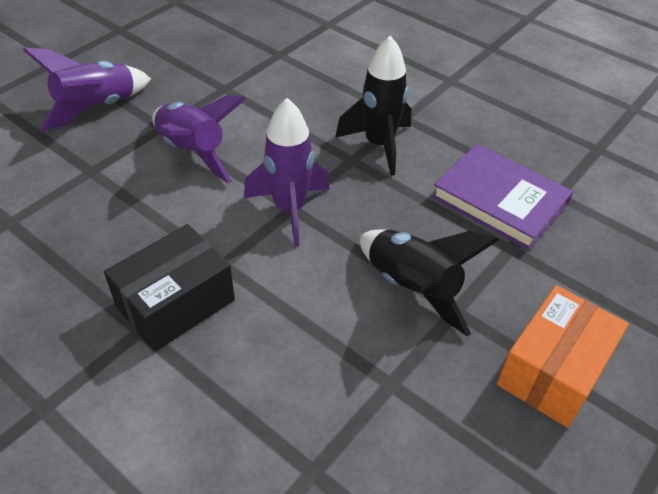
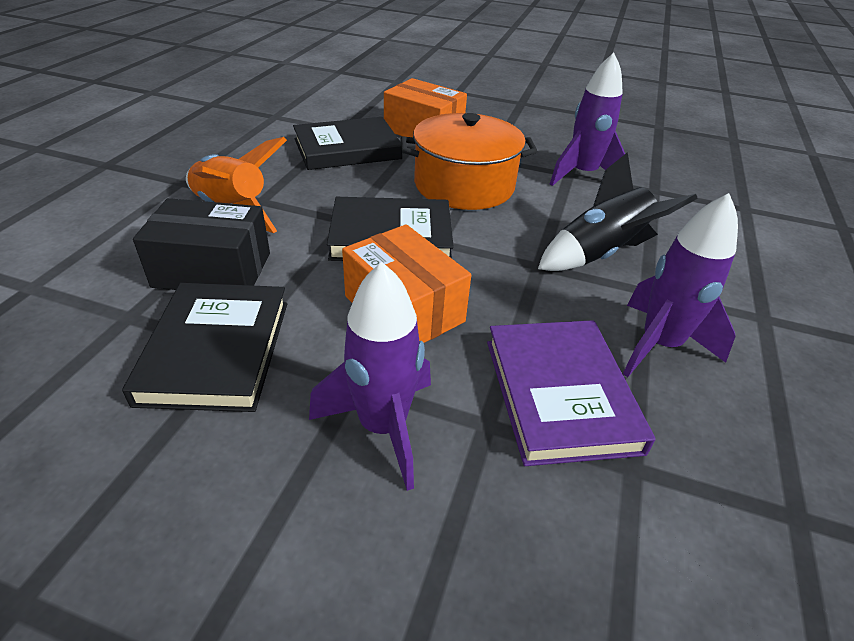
black book: none = 0 -> [122,283,287,412] [293,117,402,170] [327,197,454,261] = 3
black rocket: [335,35,411,176] [359,230,498,337] = 2 -> [538,152,698,271] = 1
orange box: [497,285,629,428] = 1 -> [342,224,471,343] [384,78,467,137] = 2
orange pot: none = 0 -> [400,113,537,210] = 1
orange rocket: none = 0 -> [186,137,287,233] = 1

